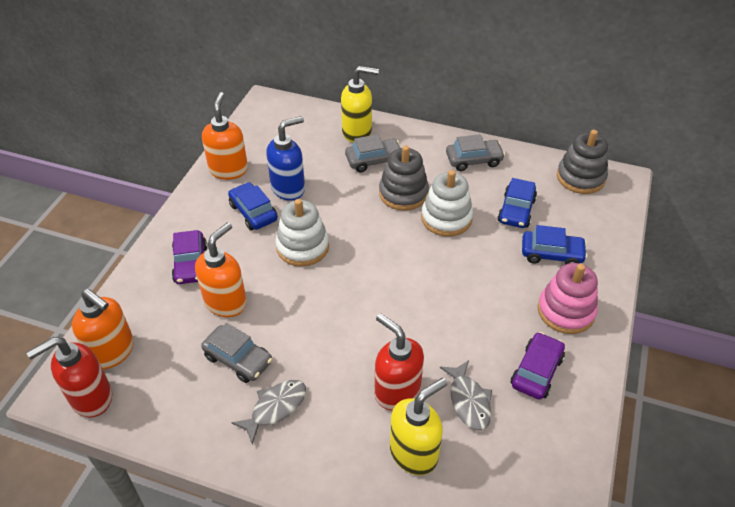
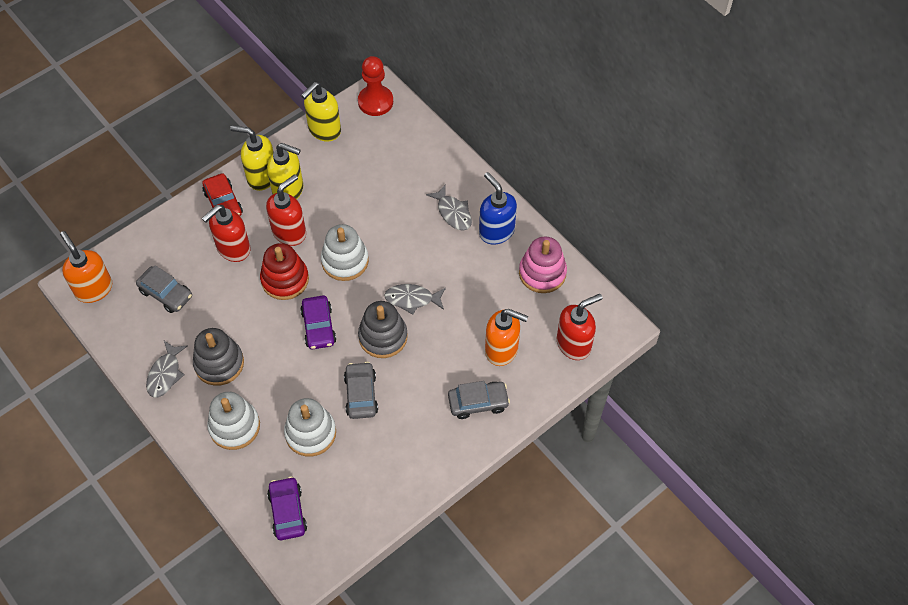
blue car: [228,182,278,230] [497,178,537,228] [522,225,587,265] = 3 -> none = 0
grey fish: [231,380,306,444] [440,360,492,430] = 2 -> [146,341,188,398] [384,284,446,315] [426,184,472,231] = 3
orange soap dispenser: [72,289,134,369] [195,222,247,317] [202,92,248,180] = 3 -> [60,231,112,303] [485,309,528,366] = 2
red car: none = 0 -> [202,173,243,216] = 1
red pawn: none = 0 -> [358,56,393,116] = 1
red soap dispenser: [26,337,112,418] [375,313,424,411] = 2 -> [202,205,251,262] [266,174,306,246] [557,294,603,360] = 3
red stacking toy: none = 0 -> [260,243,309,300] = 1
white stacking toy: [275,199,329,267] [421,170,473,236] = 2 -> [207,392,260,450] [284,398,336,456] [321,224,369,281] = 3
yellow soap dispenser: [341,66,379,142] [390,378,447,475] = 2 -> [230,125,274,191] [267,143,303,199] [301,82,341,142] = 3

